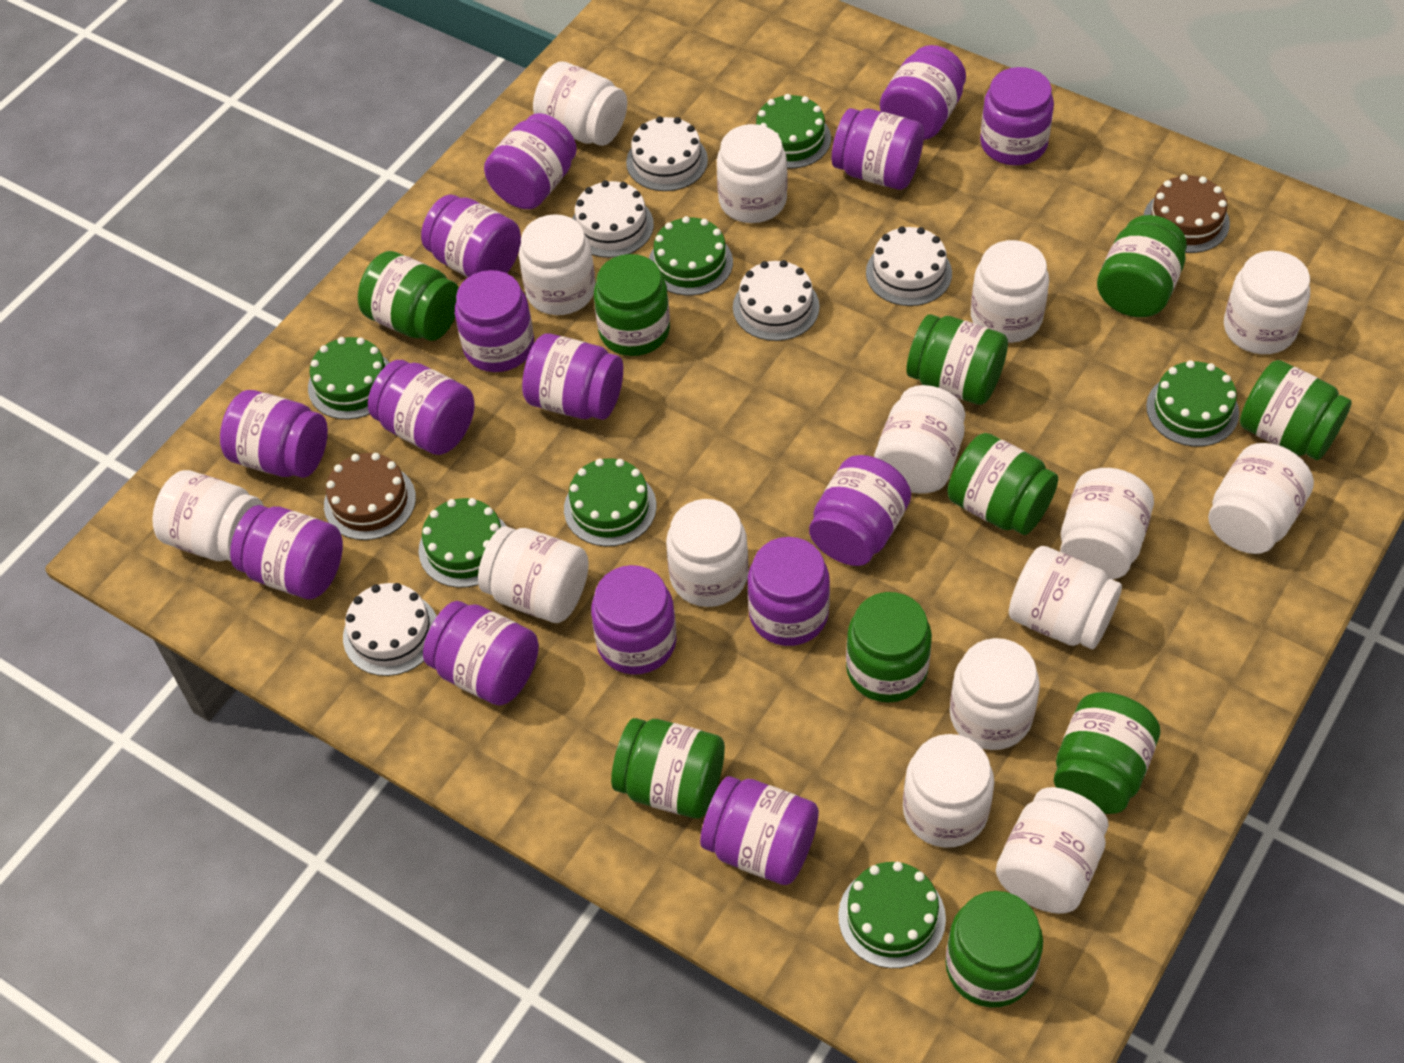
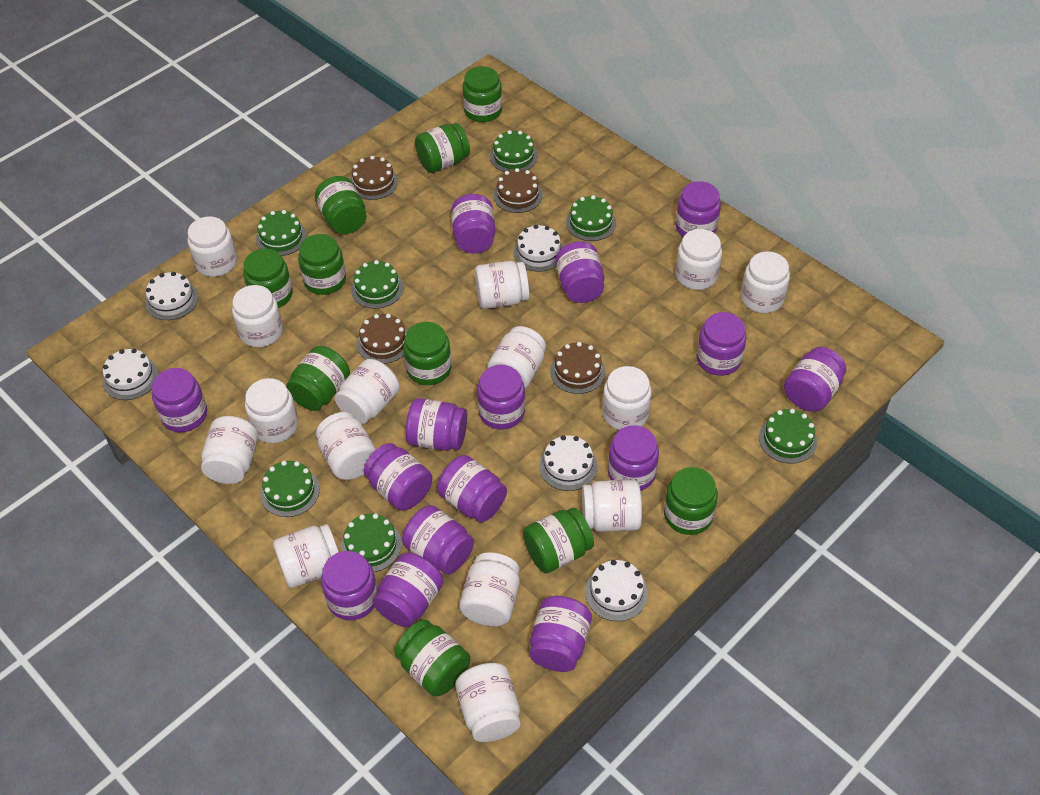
brown cake: [324,453,416,540] [1144,174,1230,253] = 2 -> [350,156,398,200] [357,314,407,364] [494,168,543,213] [550,342,605,394] = 4

